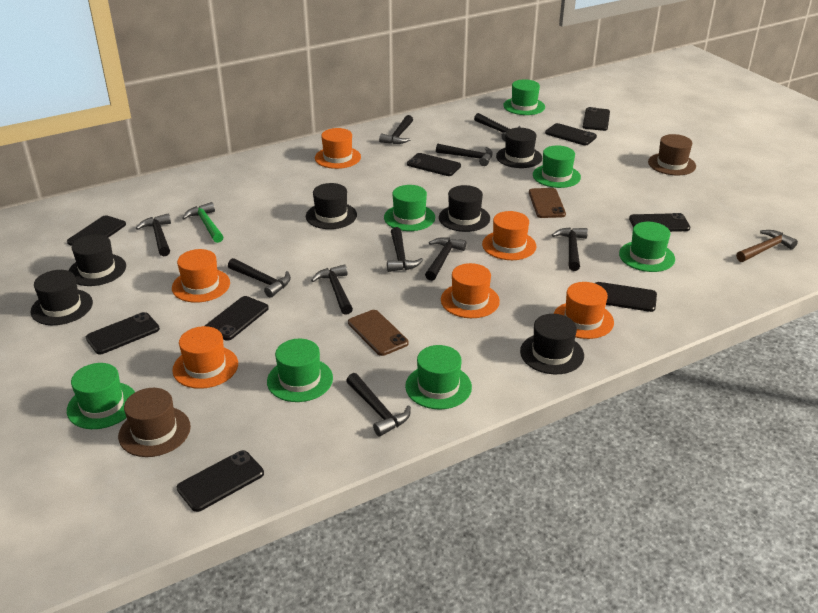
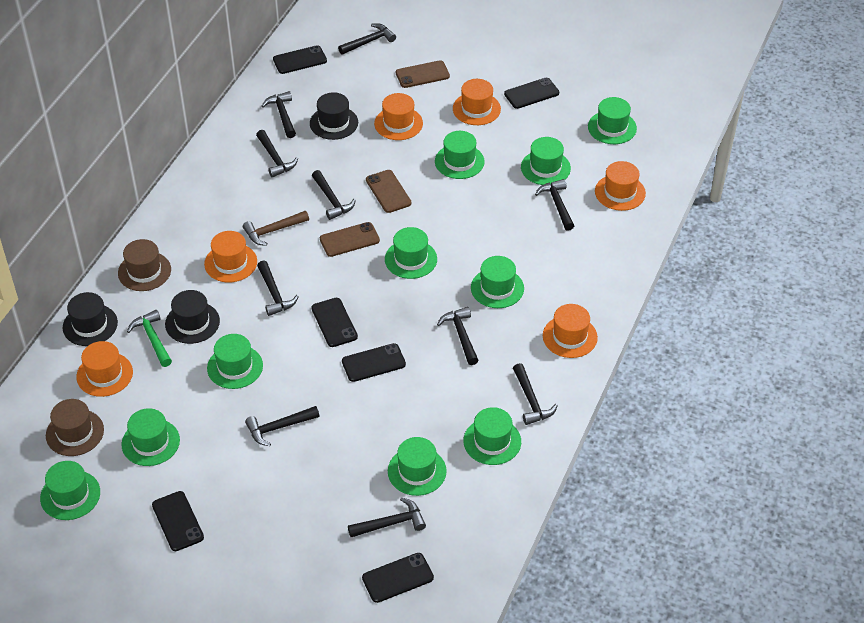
black hat: [30,270,93,325] [69,234,126,286] [306,183,357,229] [439,185,490,232] [496,128,542,168] [520,314,584,374] = 6 -> [63,292,118,346] [165,290,220,344] [310,92,358,140] = 3
black phone: [67,215,126,246] [86,312,160,354] [177,450,264,512] [205,296,269,341] [407,153,461,176] [545,123,597,145] [583,107,610,131] [595,282,657,312] [629,213,691,232] = 9 -> [152,491,204,551] [273,45,327,74] [311,298,358,347] [342,343,406,382] [362,553,434,603] [504,78,559,109] = 6
brown phone: [348,310,409,356] [529,188,566,218] = 2 -> [320,222,380,257] [366,170,411,213] [396,60,450,88] = 3
green hat: [67,363,135,429] [267,339,333,402] [384,185,435,231] [405,345,472,410] [503,79,545,115] [533,145,581,188] [619,222,675,272] = 7 -> [40,461,100,520] [121,408,180,466] [207,334,263,389] [385,227,437,279] [388,437,447,496] [435,131,485,179] [463,407,521,465] [471,256,524,308] [521,137,571,185] [588,97,637,144] = 10

